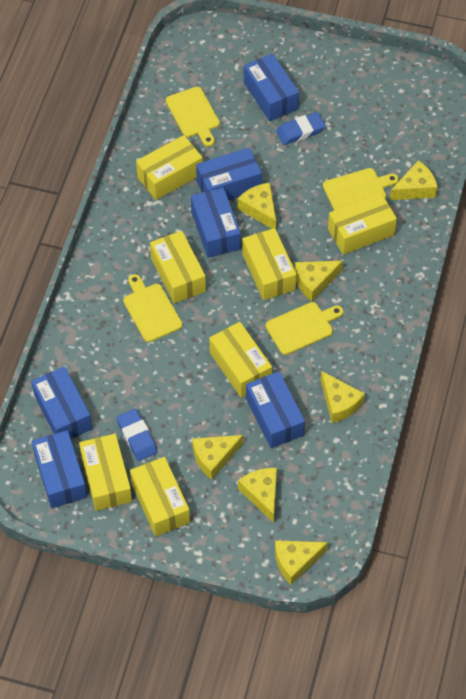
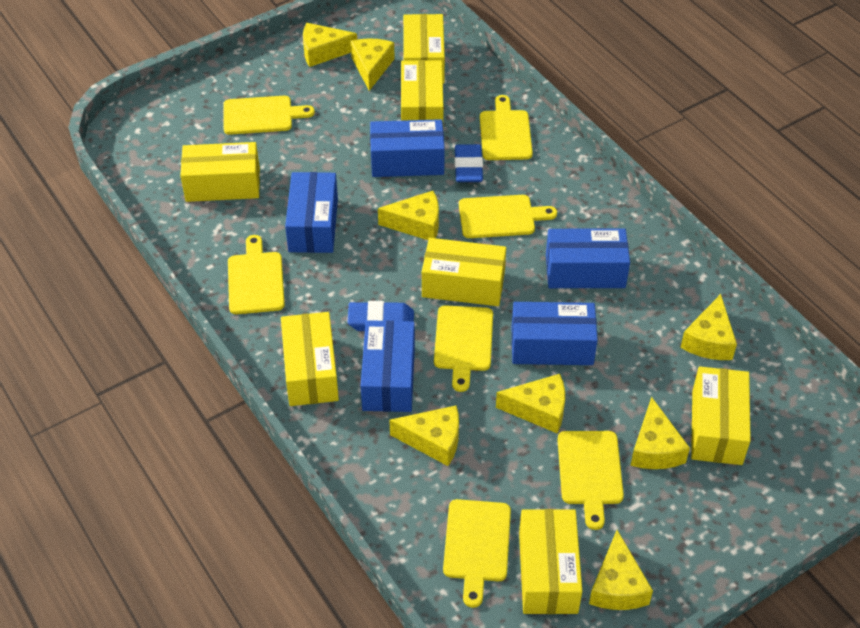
blue box: [31,366,92,439] [32,430,87,508] [191,187,241,258] [196,148,262,200] [244,54,299,121] [246,371,305,448] = 6 -> [285,172,338,253] [361,320,415,412] [370,119,445,177] [512,302,598,365] [546,228,630,288] = 5
yellow cheese: [192,435,243,480] [238,183,276,229] [238,468,277,523] [275,540,328,585] [295,261,343,301] [320,371,365,423] [390,160,438,200] = 7 -> [303,23,357,67] [351,39,395,91] [378,191,439,240] [389,405,459,466] [496,374,565,434] [589,530,653,610] [630,397,690,469] [680,294,737,360] = 8
yellow cutting board: [123,274,182,342] [166,87,220,147] [265,302,343,355] [323,168,399,210] = 4 -> [223,96,315,135] [228,235,285,314] [434,305,493,392] [443,499,511,608] [459,195,557,238] [480,95,533,160] [557,431,624,530] = 7

